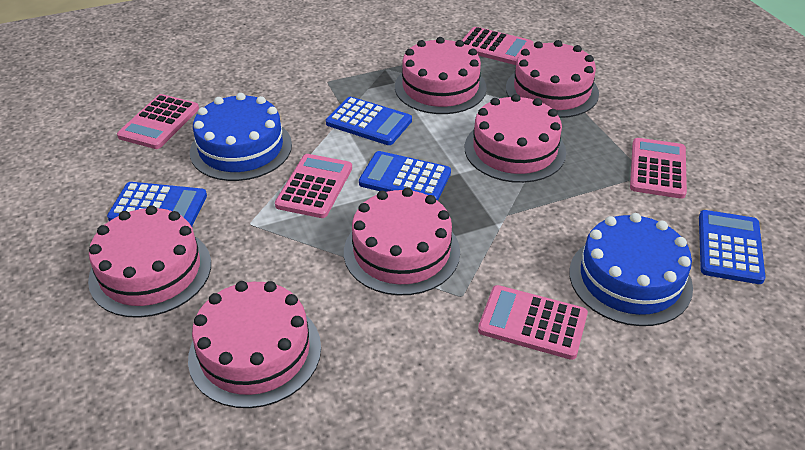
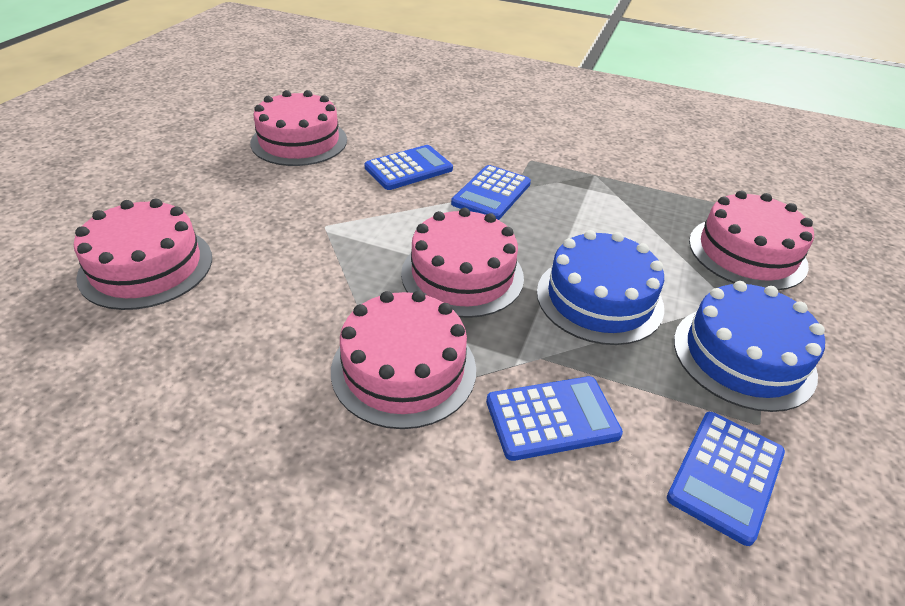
pink cake: [88,205,211,318] [188,281,321,408] [344,188,460,296] [395,37,487,114] [465,94,566,183] [506,40,599,118] = 6 -> [74,199,212,310] [250,90,347,166] [331,291,476,429] [401,208,524,318] [689,191,814,290] = 5
pink calculator: [117,94,199,149] [275,154,352,218] [462,27,534,65] [478,285,588,360] [630,138,687,199] = 5 -> none = 0

